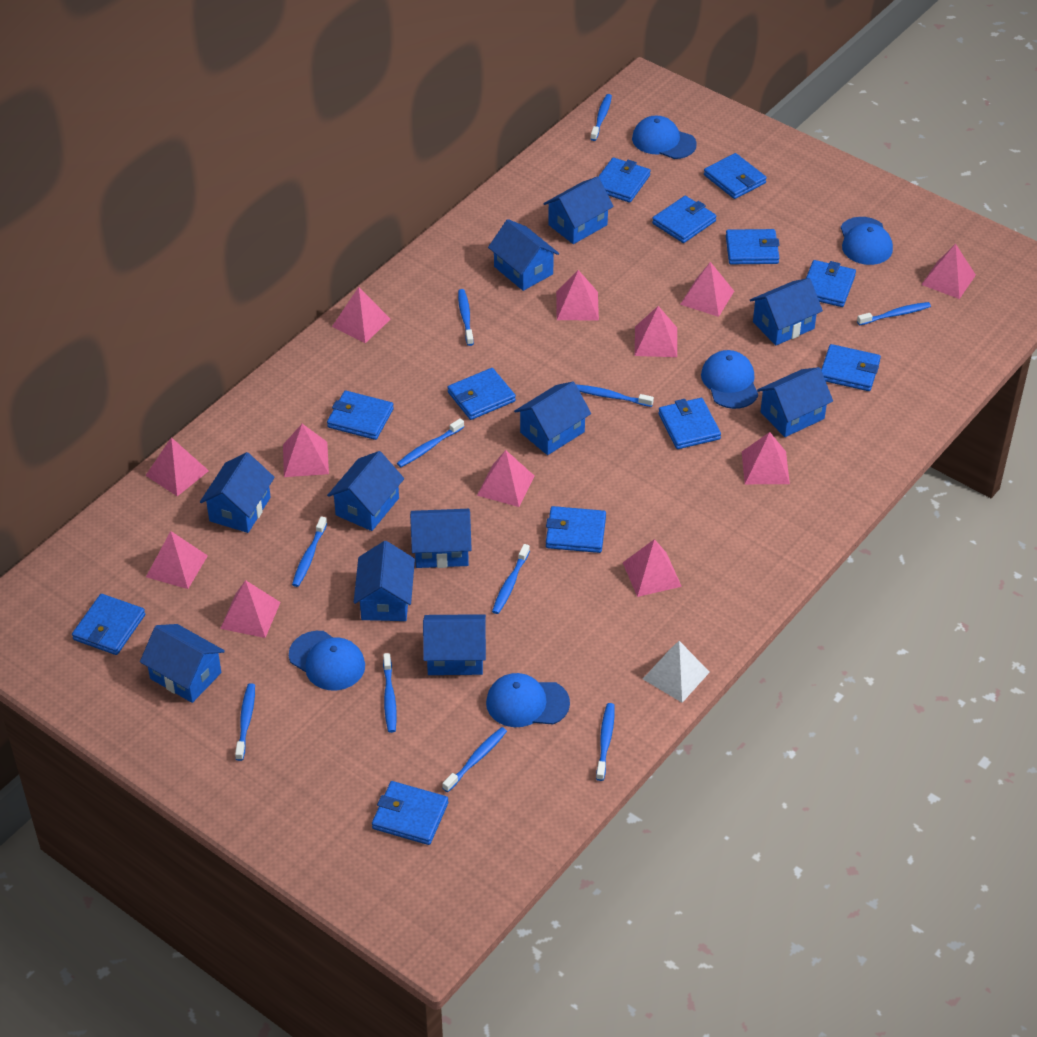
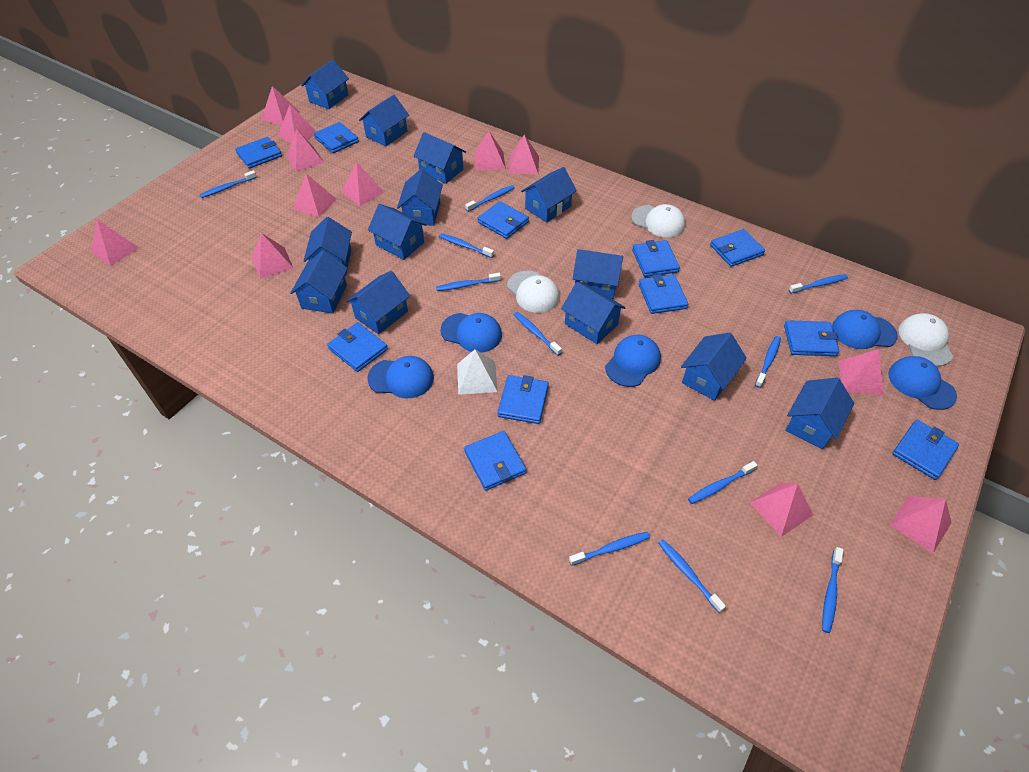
blue house: [140,624,225,703] [200,452,275,533] [327,451,404,531] [354,541,415,621] [410,509,472,568] [423,614,486,675] [488,219,559,291] [514,381,591,455] [543,176,614,244] [750,278,823,345] [757,367,833,437] = 11 -> [290,250,348,313] [301,60,349,109] [304,217,352,276] [346,271,410,334] [359,95,409,146] [368,204,427,260] [397,169,443,226] [413,132,466,184] [521,167,577,223] [561,282,626,344] [573,249,623,299] [681,333,747,401] [785,378,854,449] = 13
blue wallet: [72,594,145,655] [327,391,394,440] [372,781,448,845] [447,368,516,420] [546,506,606,553] [598,157,651,202] [652,196,716,243] [658,398,721,449] [704,153,767,199] [726,229,780,264] [806,260,856,307] [821,344,881,391] = 12 -> [235,137,282,169] [314,122,359,153] [327,322,388,372] [464,431,526,491] [478,201,529,239] [498,375,549,424] [632,240,680,277] [639,274,688,314] [710,229,765,267] [784,320,839,356] [892,420,959,480] = 11
white cap: none = 0 -> [507,271,560,313] [631,204,685,238] [898,313,953,367] = 3

